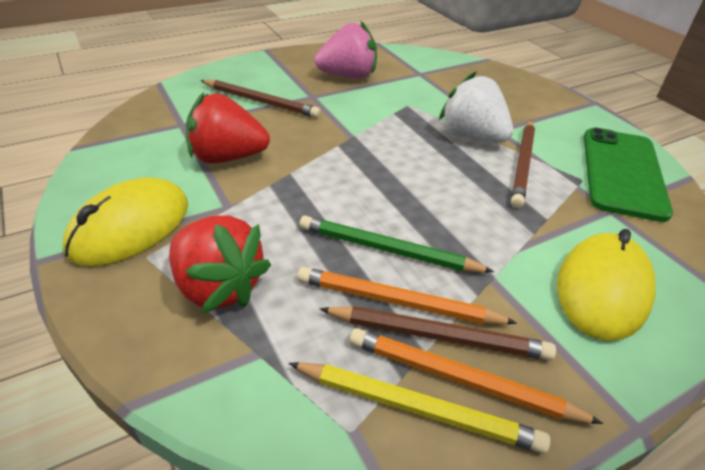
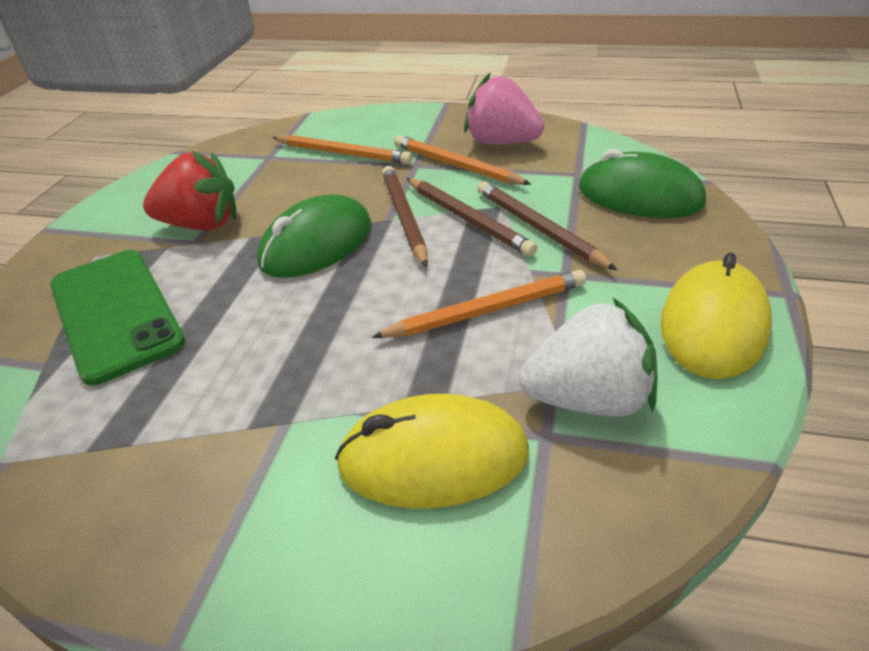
green mouse: none = 0 -> [257,195,372,278] [579,149,706,218] = 2
green pencil: [299,216,494,273] = 1 -> none = 0
orange pencil: [297,267,517,324] [350,328,603,424] = 2 -> [272,135,413,165] [372,270,586,338] [394,135,531,185] = 3
red strawberry: [169,216,271,313] [186,92,270,163] = 2 -> [143,151,237,231] = 1
yellow pencil: [289,362,551,454] = 1 -> none = 0

